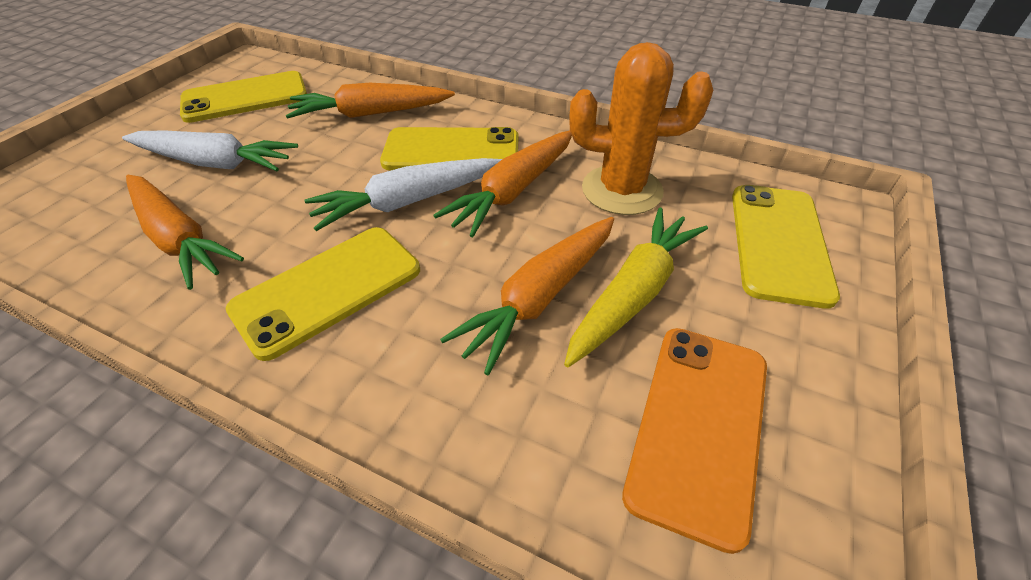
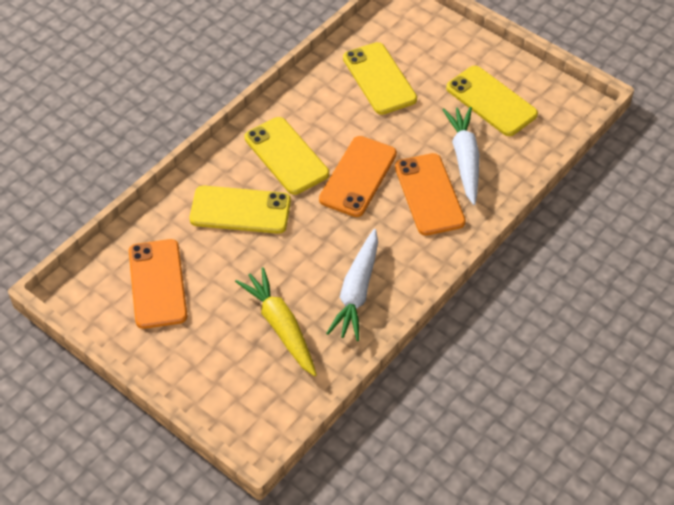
orange cactus: [569,42,713,215] = 1 -> none = 0
orange carrot: [126,175,244,290] [285,83,455,119] [433,130,572,237] [440,217,614,375] = 4 -> none = 0
orange phone: [622,328,767,554] = 1 -> [129,239,188,329] [319,136,397,217] [395,153,466,236] = 3

